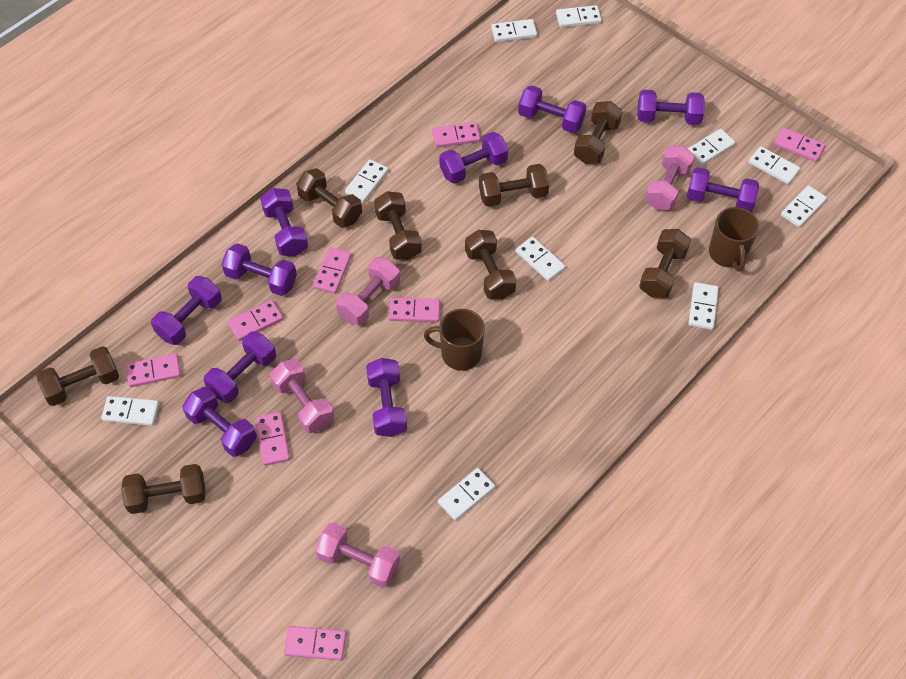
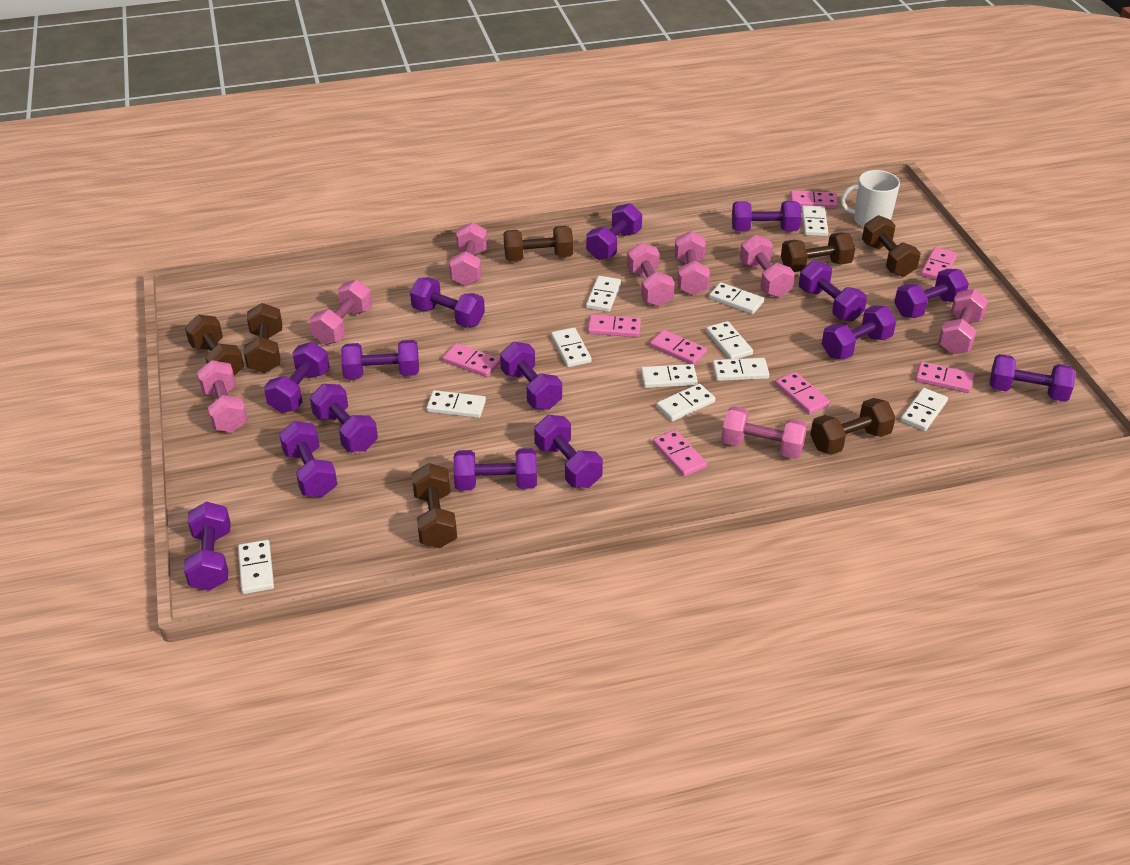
brown dumbbell: [37,346,119,406] [121,464,205,514] [296,168,362,228] [374,191,422,260] [465,230,517,300] [479,164,549,207] [574,101,622,164] [639,229,691,298] = 8 -> [185,315,244,376] [244,303,282,373] [412,463,457,548] [504,226,573,262] [781,232,855,272] [810,398,896,455] [862,215,921,277] = 7
brown mug: [424,309,485,371] [709,207,759,271] = 2 -> none = 0
pink dumbbell: [270,359,334,433] [315,522,400,588] [336,257,400,325] [645,145,695,210] = 4 -> [197,360,248,432] [309,280,372,345] [449,222,488,286] [627,242,675,307] [675,231,710,295] [721,406,807,459] [740,235,795,298] [938,289,988,354] = 8
purple dumbbell: [151,276,222,345] [182,387,257,457] [204,331,276,403] [222,243,297,296] [260,188,308,256] [366,358,407,437] [439,132,508,184] [518,85,586,133] [637,90,705,125] [687,167,759,212] = 10 -> [184,502,231,591] [264,342,330,413] [279,421,338,497] [310,384,378,452] [341,340,419,379] [410,277,485,328] [454,448,537,491] [500,342,562,410] [534,415,603,488] [586,203,642,260] [732,201,801,232] [799,260,867,322] [822,305,897,359] [894,269,969,318] [989,354,1076,402] = 15
white domino: [101,396,159,426] [345,159,389,202] [438,468,495,521] [491,19,537,42] [516,237,566,281] [556,5,602,27] [688,129,736,166] [688,282,719,330] [749,146,800,184] [781,185,827,228] = 10 -> [238,540,274,594] [426,390,486,418] [551,327,592,367] [586,276,621,312] [641,364,698,388] [656,384,715,422] [706,321,753,359] [709,282,764,314] [712,358,769,381] [801,206,828,236] [901,388,948,431] = 11
white mug: none = 0 -> [841,170,900,228] = 1

